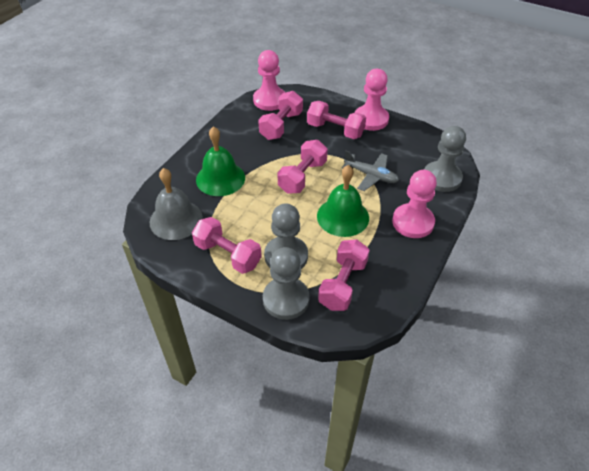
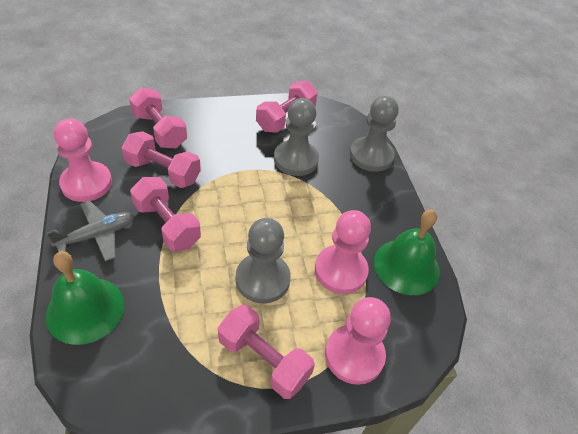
grey bell: [150,168,203,240] = 1 -> none = 0

